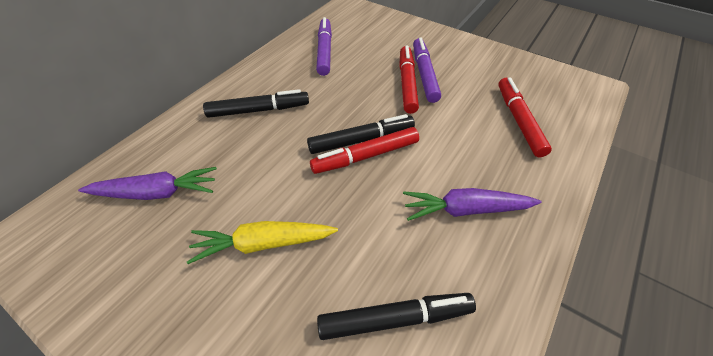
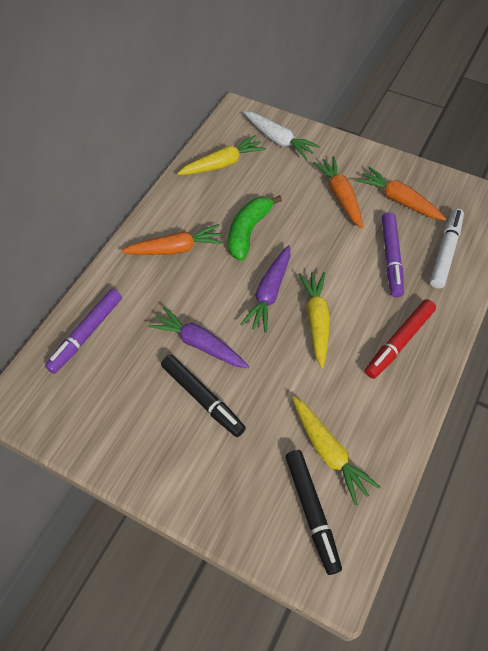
black marker: [203,89,309,118] [307,114,415,154] [317,293,476,340] = 3 -> [161,355,246,437] [285,450,342,575] = 2
green banana: none = 0 -> [228,195,282,261] = 1
orange carrot: none = 0 -> [121,224,224,255] [313,156,363,229] [356,166,446,221] = 3
red marker: [310,127,419,174] [399,46,419,114] [498,78,552,157] = 3 -> [365,299,436,379] = 1
white carrot: none = 0 -> [244,111,320,160] = 1
white marker: none = 0 -> [430,209,464,289] = 1
yellow carrot: [187,221,338,264] = 1 -> [177,135,266,175] [292,396,380,505] [299,272,330,368] = 3

